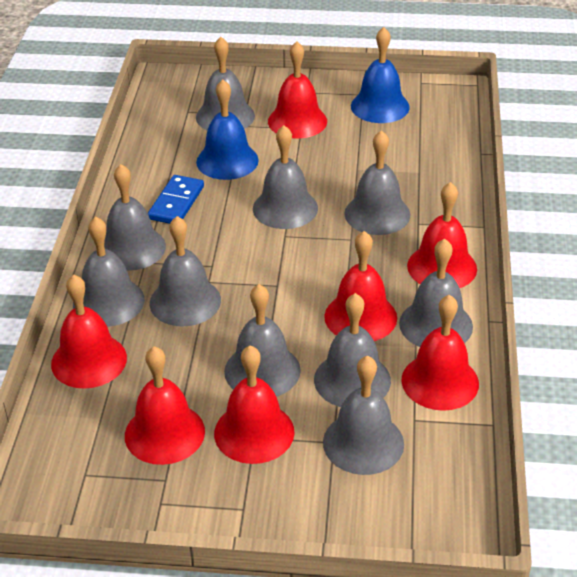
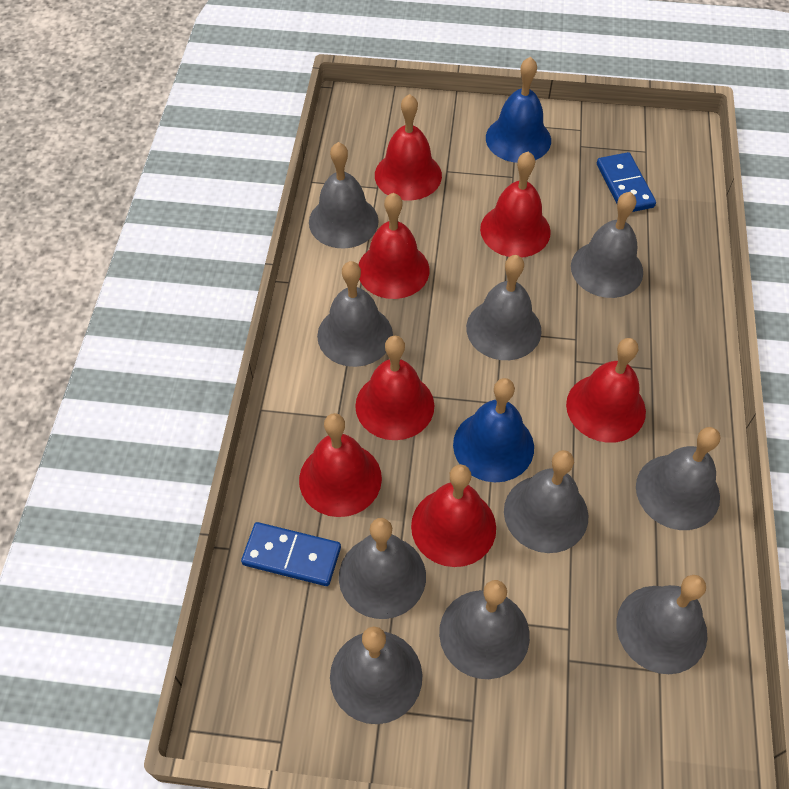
blue domino: [148,175,204,224] = 1 -> [241,522,341,586] [597,152,656,212] = 2

